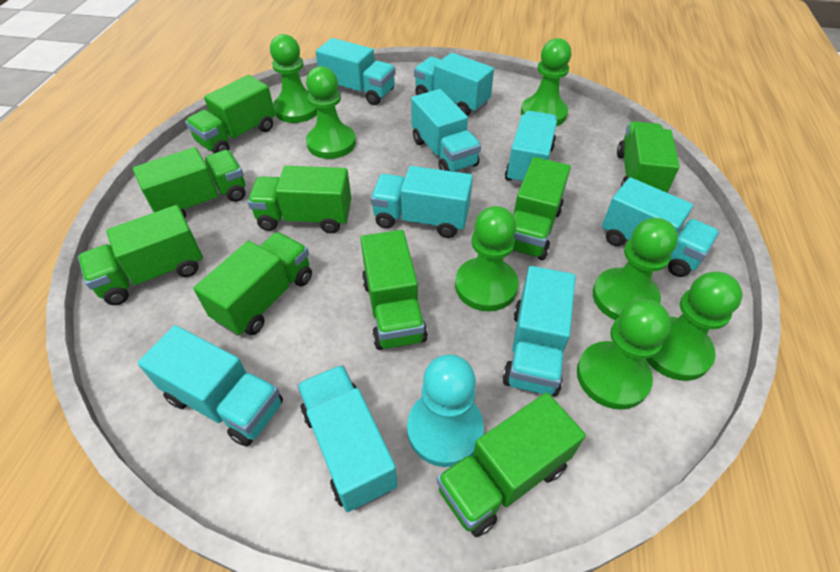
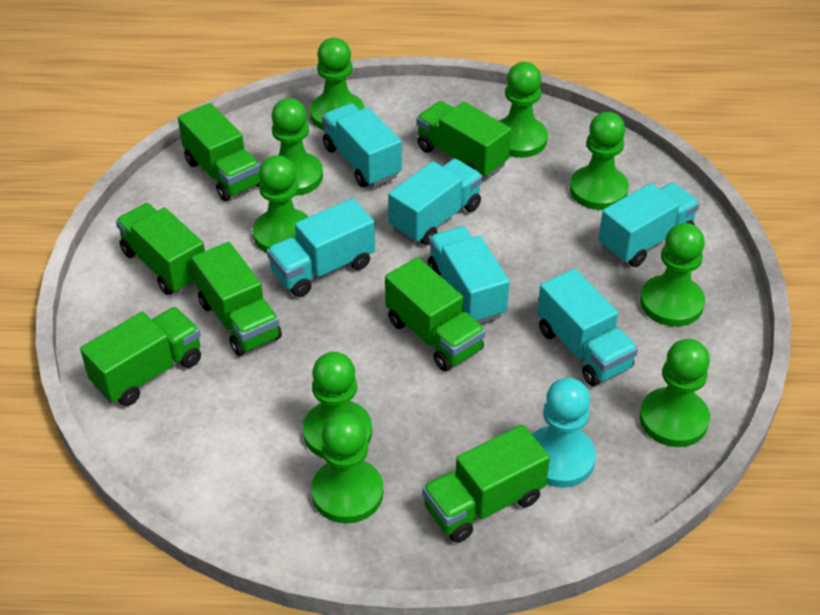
green pawn: [270,34,317,123] [306,66,356,159] [455,206,518,311] [521,38,571,126] [577,299,671,410] [593,218,678,320] [645,272,743,381] = 7 -> [253,155,309,253] [272,98,323,196] [303,352,372,458] [310,38,364,130] [311,412,383,523] [499,62,548,158] [570,112,629,210] [639,339,710,447] [640,223,705,327] = 9
green truck: [78,205,203,305] [133,147,245,217] [185,75,275,153] [193,232,312,336] [248,166,351,233] [361,230,428,350] [436,393,586,537] [513,157,571,260] [617,121,680,193] = 9 -> [80,307,201,406] [116,203,205,295] [178,103,261,201] [192,242,282,356] [385,257,486,371] [416,101,511,178] [422,425,550,543] = 7
turquoise truck: [138,325,283,447] [297,365,398,512] [316,38,396,105] [370,166,473,238] [411,89,481,172] [414,53,494,116] [502,266,576,396] [505,111,557,185] [602,177,719,277] = 9 -> [267,198,375,297] [322,103,402,187] [388,159,483,245] [428,226,510,324] [537,269,638,386] [598,183,700,267] = 6

